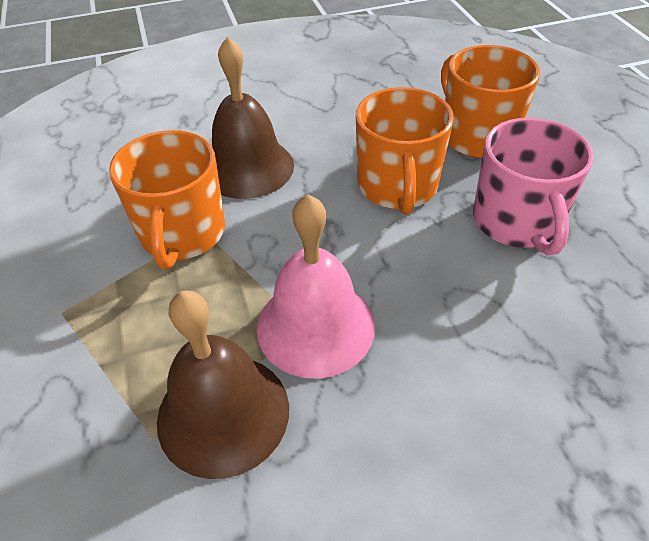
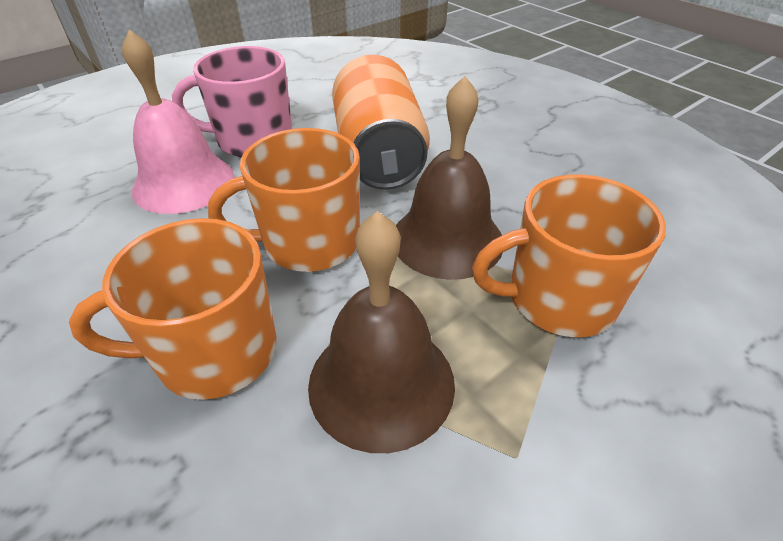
orange can: none = 0 -> [332,55,430,190] = 1

